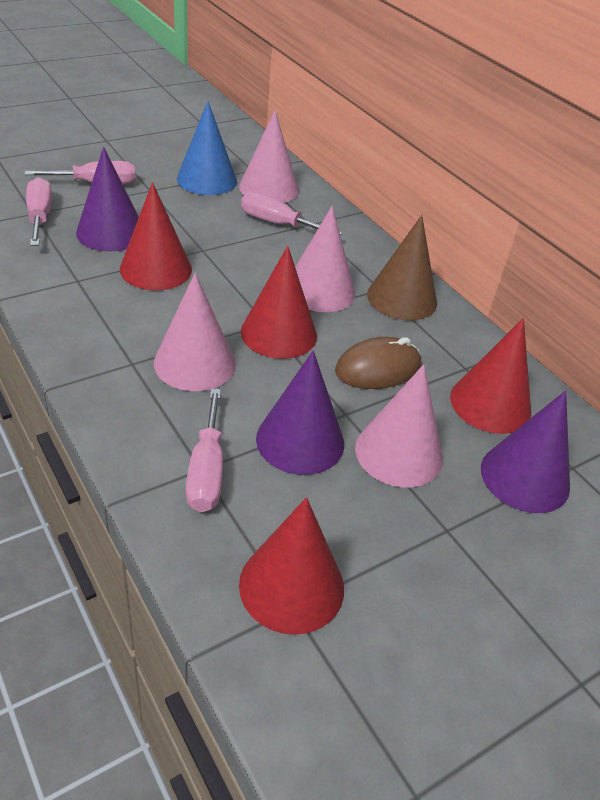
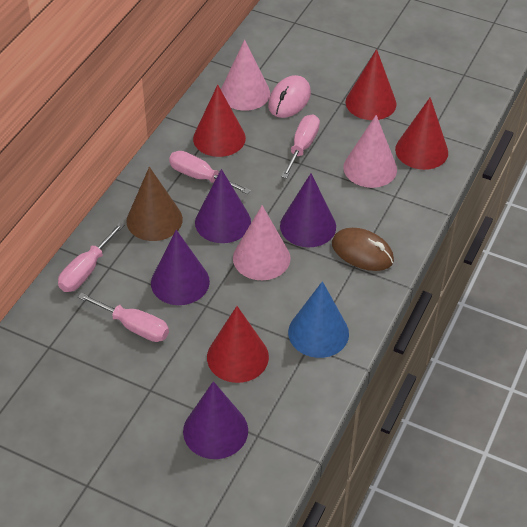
pink cone: [154,273,236,391] [239,111,299,203] [295,206,355,312] [355,364,443,488] = 4 -> [221,40,270,111] [233,205,291,280] [343,115,397,188] = 3
pink mouse: none = 0 -> [268,75,311,118] = 1
purple cone: [76,147,139,251] [256,351,344,475] [481,391,570,513] = 3 -> [151,230,210,305] [183,381,248,459] [195,169,251,243] [280,173,336,247] = 4

